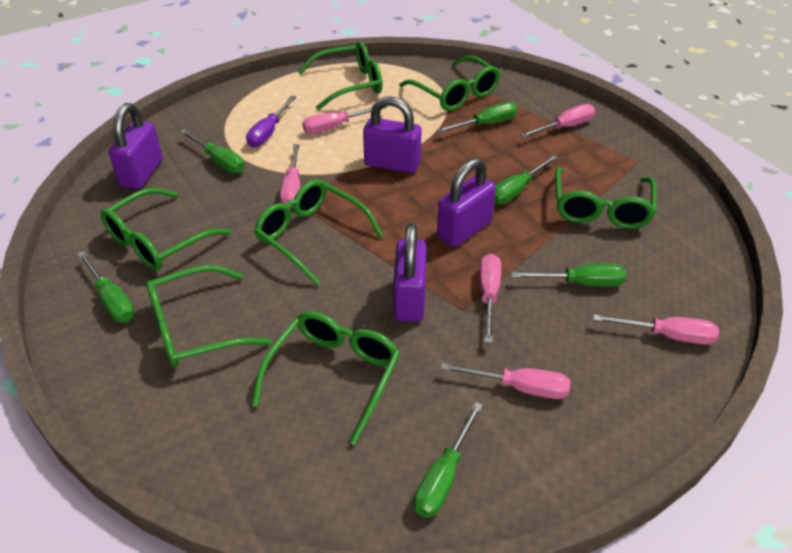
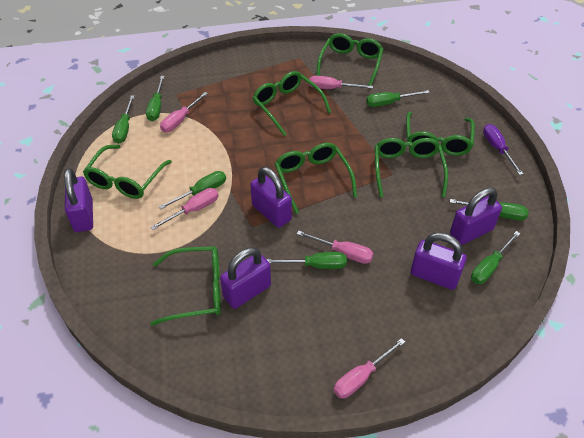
green screwdriver: [78,252,135,322] [180,130,245,173] [414,402,483,518] [436,102,517,133] [494,155,558,204] [511,264,626,287] = 6 -> [112,95,134,144] [146,76,165,121] [158,171,226,209] [266,252,347,269] [366,90,430,107] [450,199,529,220] [471,231,520,284] = 7
pink screwdriver: [280,144,300,208] [302,106,388,134] [441,363,570,399] [479,254,501,343] [520,104,595,138] [593,314,719,345] = 6 -> [150,188,218,230] [160,92,208,132] [297,230,373,264] [309,76,373,89] [334,338,405,398] = 5
purple padlock: [109,103,163,189] [363,96,421,173] [393,223,427,322] [437,158,496,247] = 4 -> [64,168,93,232] [220,247,271,309] [250,167,292,228] [411,232,467,290] [450,187,502,245] = 5

